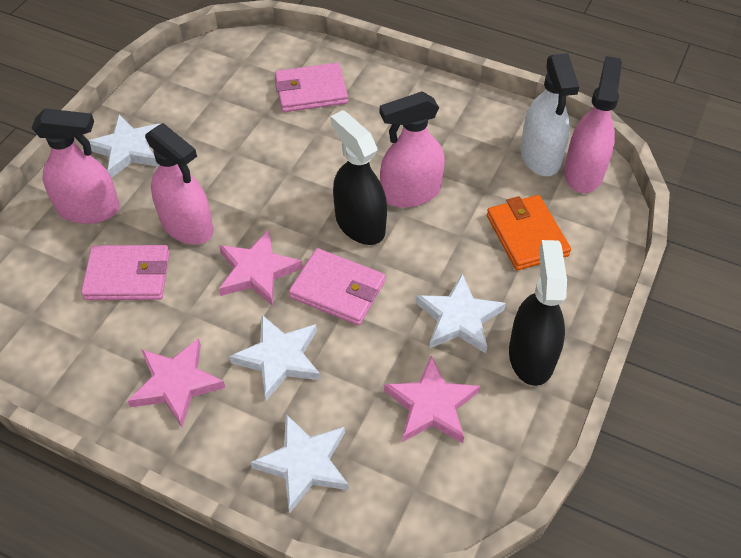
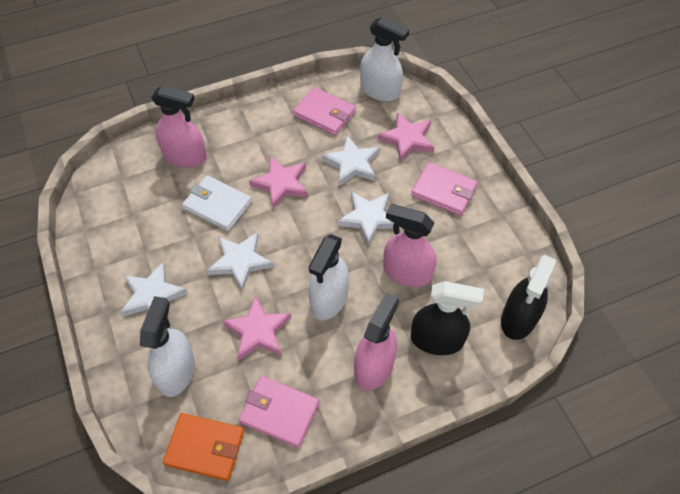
pink spray bottle: [32,108,120,224] [145,123,213,245] [380,91,445,208] [564,56,622,193] = 4 -> [151,85,207,168] [354,292,399,391] [383,204,437,287] = 3
white spray bottle: [521,53,579,176] = 1 -> [140,296,195,397] [308,234,349,320] [360,16,409,101] = 3
white wallet: none = 0 -> [182,175,252,231] = 1

